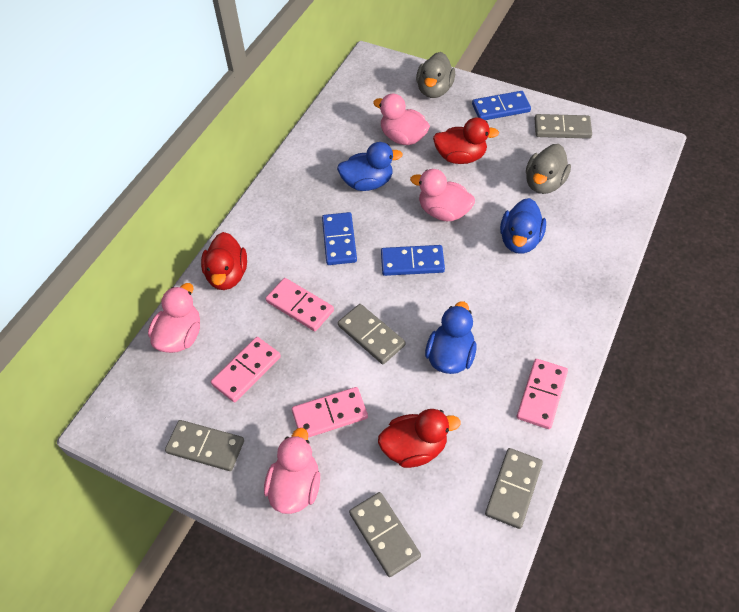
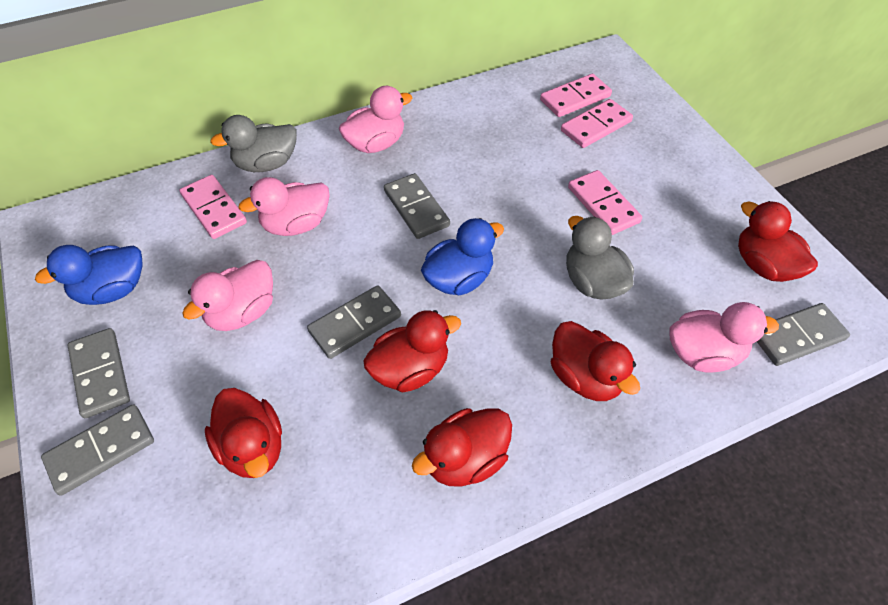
blue domino: [322,212,357,265] [381,245,445,276] [472,91,531,120] = 3 -> none = 0
blue duck: [337,142,403,191] [425,301,476,374] [500,198,546,254] = 3 -> [35,245,143,305] [421,218,504,295] = 2
red duck: [201,232,247,290] [378,409,461,468] [433,117,499,164] = 3 -> [205,388,282,478] [363,310,461,392] [412,408,512,487] [551,321,640,401] [738,201,818,282] = 5

